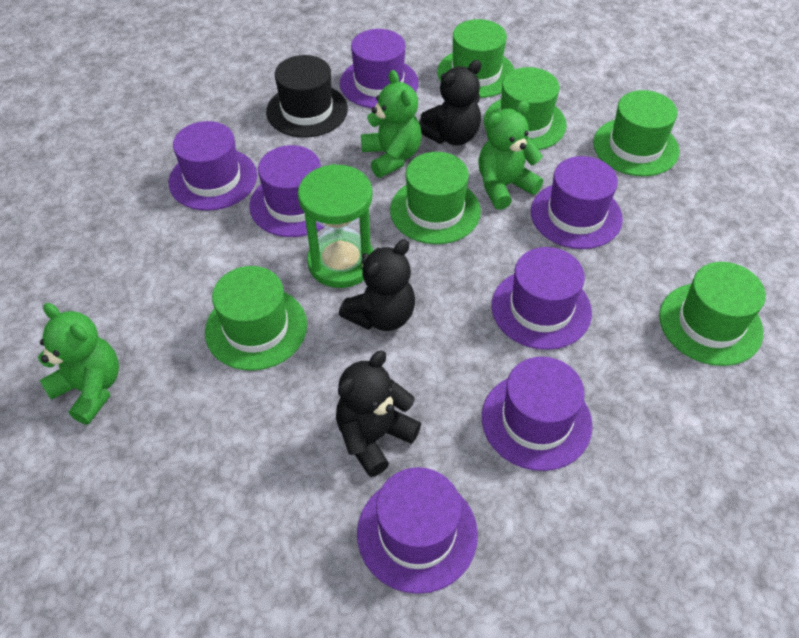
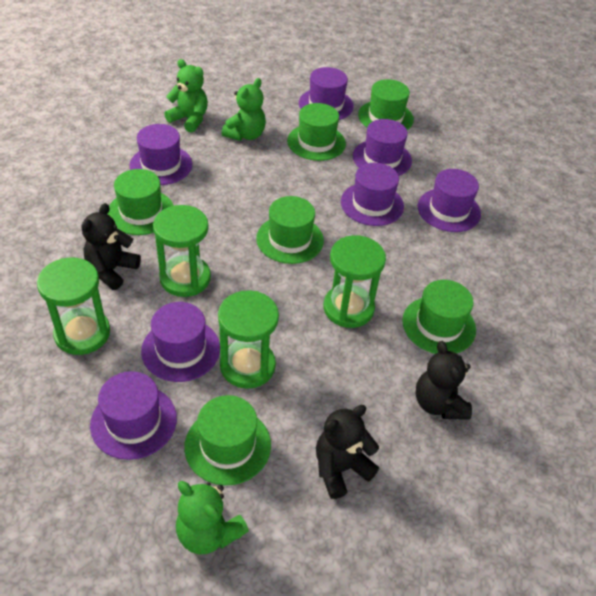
black hat: [266,55,348,138] = 1 -> none = 0
green hourglass: [298,164,374,288] = 1 -> [37,258,110,355] [153,205,211,297] [218,290,279,389] [323,235,386,328] = 4

